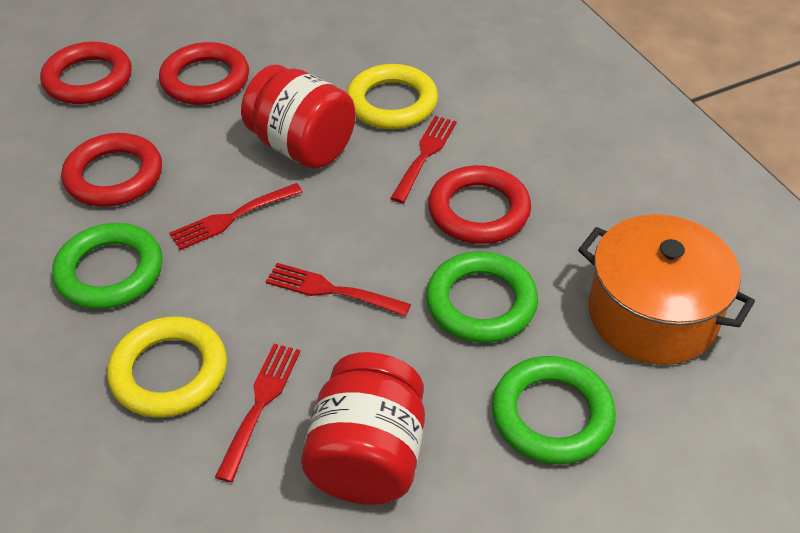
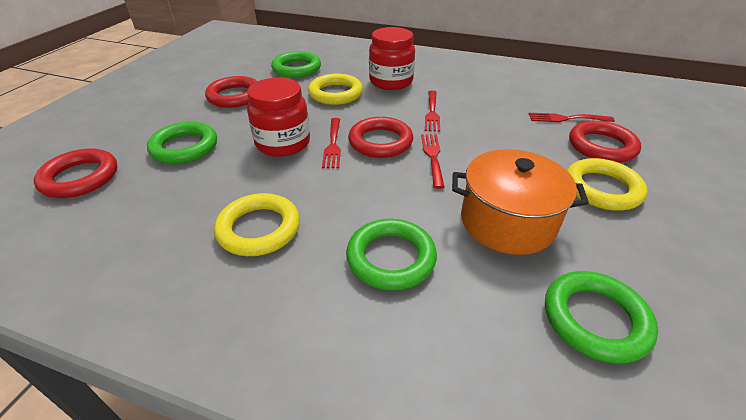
green ring: [52,223,163,309] [426,251,538,343] [492,356,616,464] = 3 -> [147,121,217,164] [271,51,321,78] [346,219,437,291] [545,271,658,364] = 4
yellow ring: [107,316,227,418] [347,64,438,129] = 2 -> [214,193,300,256] [308,74,363,105] [567,158,647,211] = 3

